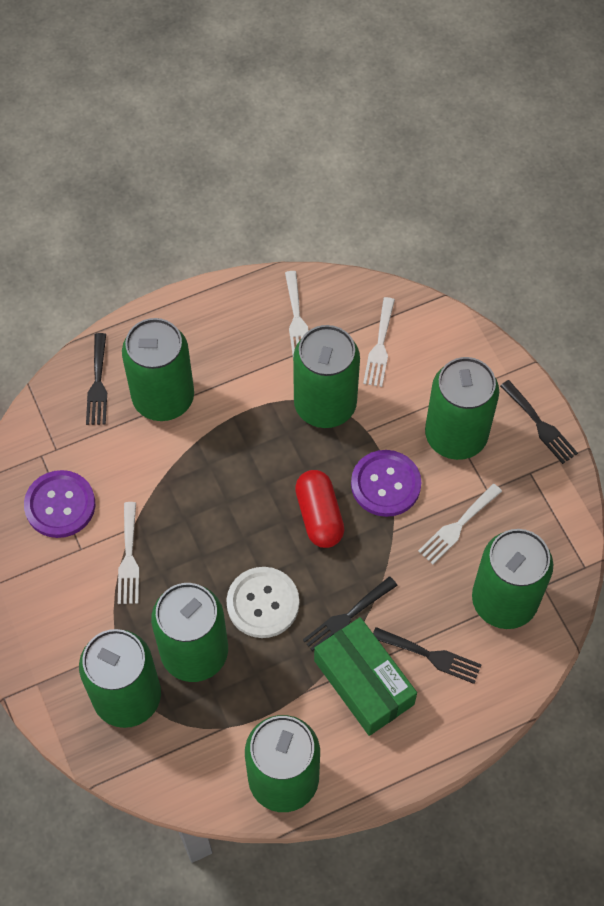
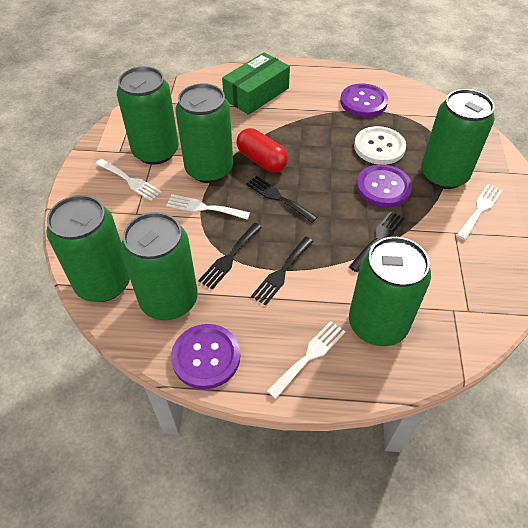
green can: [79,629,161,728] [122,318,194,421] [151,583,228,682] [245,715,320,812] [293,325,360,428] [425,357,499,460] [472,529,553,629] = 7 -> [46,195,130,302] [117,66,179,165] [121,212,198,320] [175,83,233,183] [349,237,431,346] [421,89,494,189] = 6
purple button: [24,470,95,538] [351,450,421,517] = 2 -> [171,324,240,389] [340,83,388,117] [356,164,412,208] = 3

